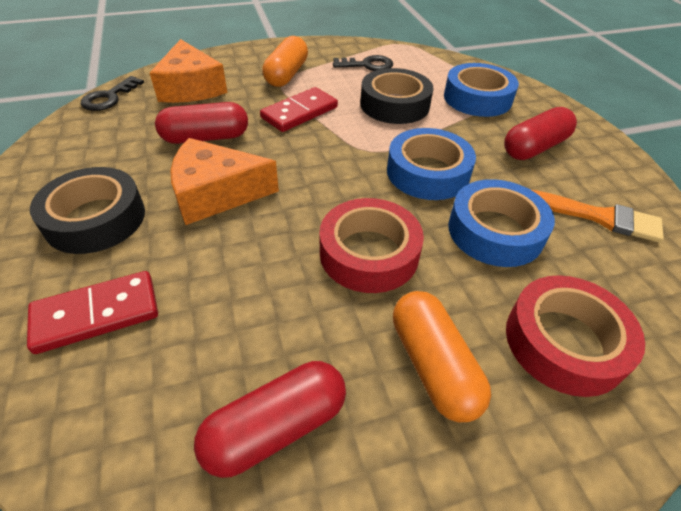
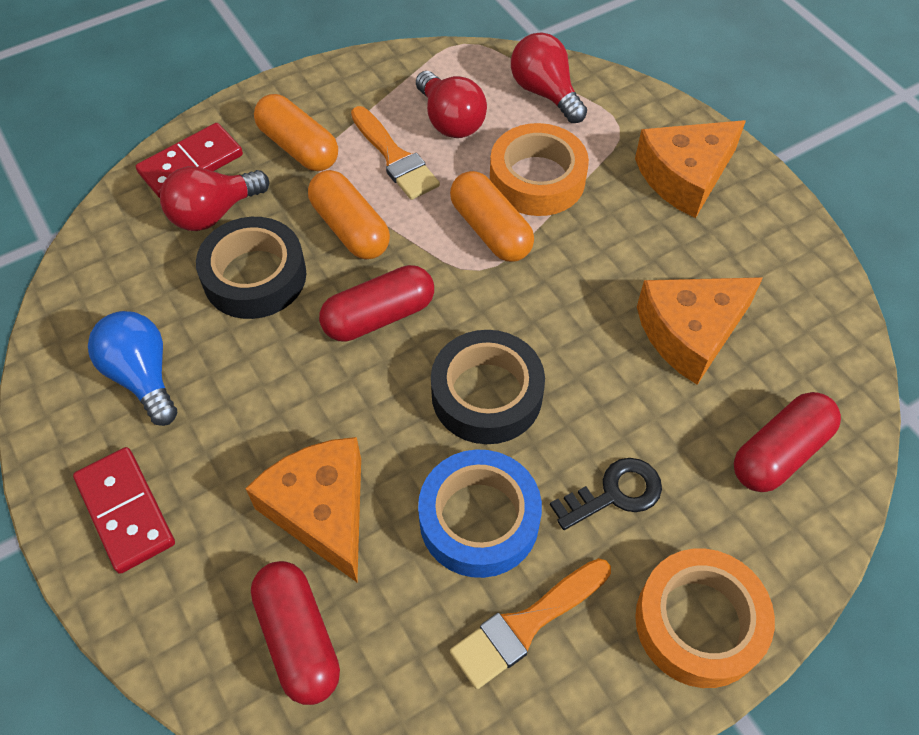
black key: [81,76,144,111] [333,55,393,71] = 2 -> [550,458,662,530] = 1
blue light bulb: none = 0 -> [88,311,177,426] = 1
blue tape: [387,128,476,200] [444,63,519,117] [448,179,555,267] = 3 -> [418,449,542,578] = 1
orange brush: [532,190,664,243] = 1 -> [351,106,440,200] [450,558,611,689] = 2
orange capsule: [262,36,308,87] [393,291,491,422] = 2 -> [254,94,338,171] [308,170,390,259] [450,171,534,262] = 3
orange cheese: [150,39,228,103] [170,138,279,225] = 2 -> [245,437,361,582] [635,120,746,218] [637,277,763,385] = 3
orange tape: none = 0 -> [490,123,589,216] [635,548,775,688] = 2
red light bulb: none = 0 -> [160,166,269,231] [416,71,487,138] [511,33,587,123] = 3
red tape: [319,198,424,293] [506,275,645,397] = 2 -> none = 0

